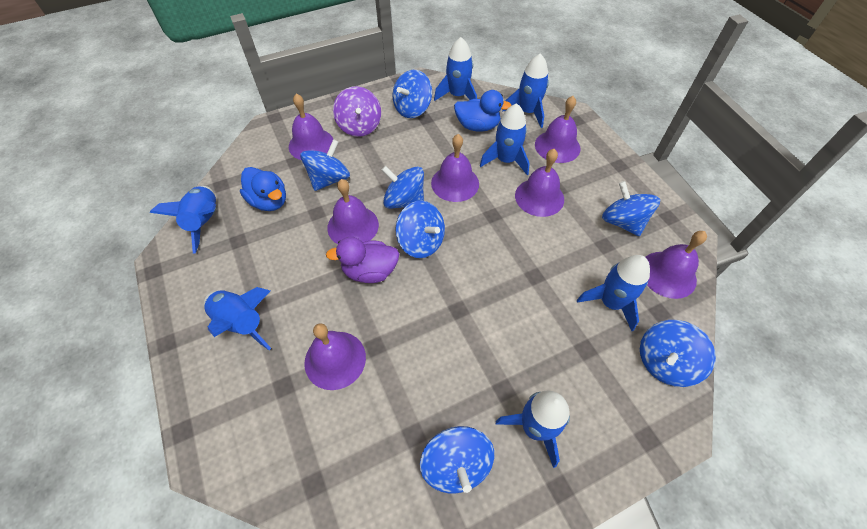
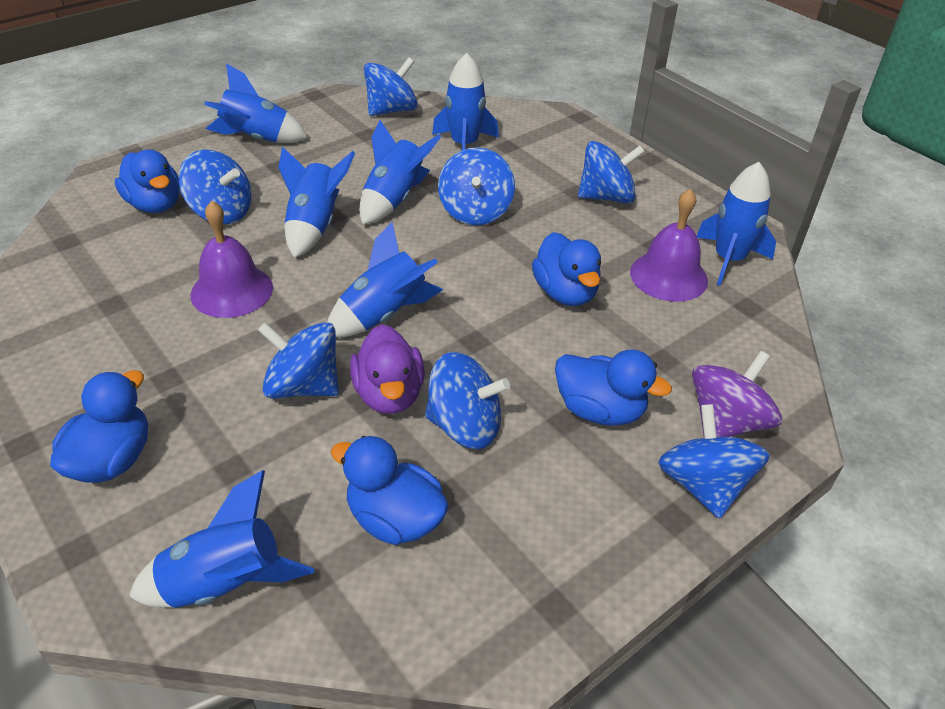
blue duck: [240,167,286,211] [454,90,512,132] = 2 -> [50,370,148,483] [115,150,180,213] [331,436,449,545] [532,232,601,306] [555,350,672,426] = 5
purple bell: [289,94,333,160] [305,323,366,390] [327,179,379,244] [431,134,479,202] [515,149,564,217] [535,96,580,163] [646,231,707,299] = 7 -> [191,201,273,318] [630,189,708,302] = 2

